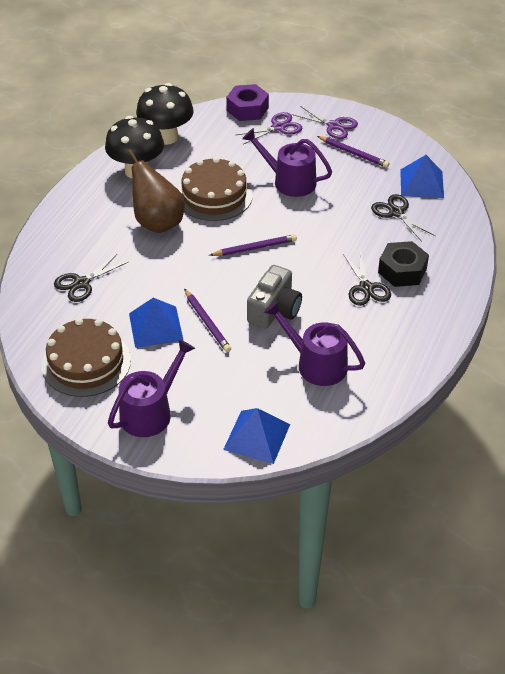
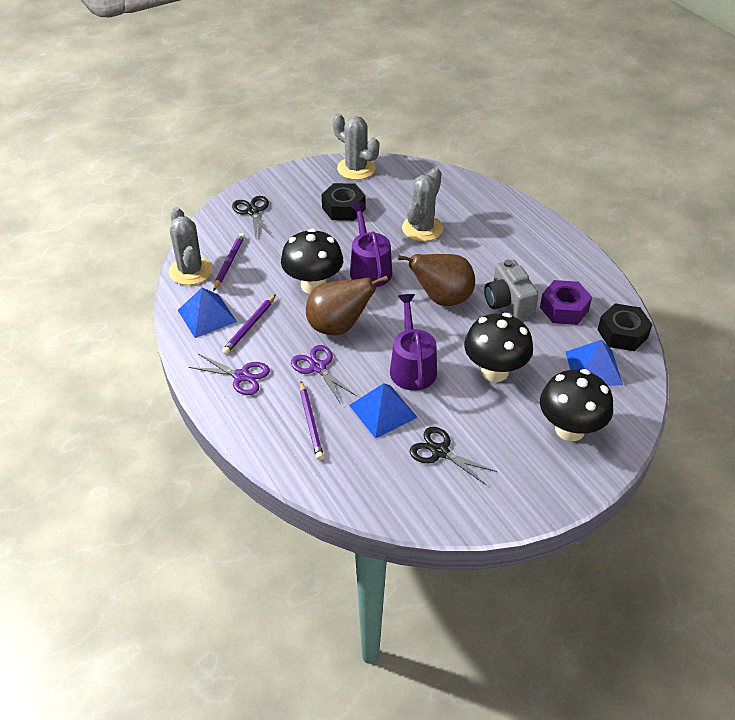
black mushroom: [105,116,164,178] [136,83,194,145] = 2 -> [281,229,343,294] [464,313,533,382] [540,369,613,441] = 3
black nut: [378,241,429,287] = 1 -> [321,183,365,221] [597,303,653,351] = 2
black scissors: [54,253,128,302] [343,251,391,306] [371,194,436,242] = 3 -> [232,196,272,237] [410,427,497,485] = 2
brown cake: [41,318,131,397] [178,157,253,221] = 2 -> none = 0
brown pear: [127,149,185,233] = 1 -> [306,276,388,335] [397,254,475,306] = 2
grey cactus: none = 0 -> [169,207,212,285] [333,113,379,180] [402,167,443,241] = 3
purple watering can: [108,339,195,437] [242,128,332,197] [264,301,365,386] = 3 -> [350,202,392,287] [390,294,437,391] = 2

